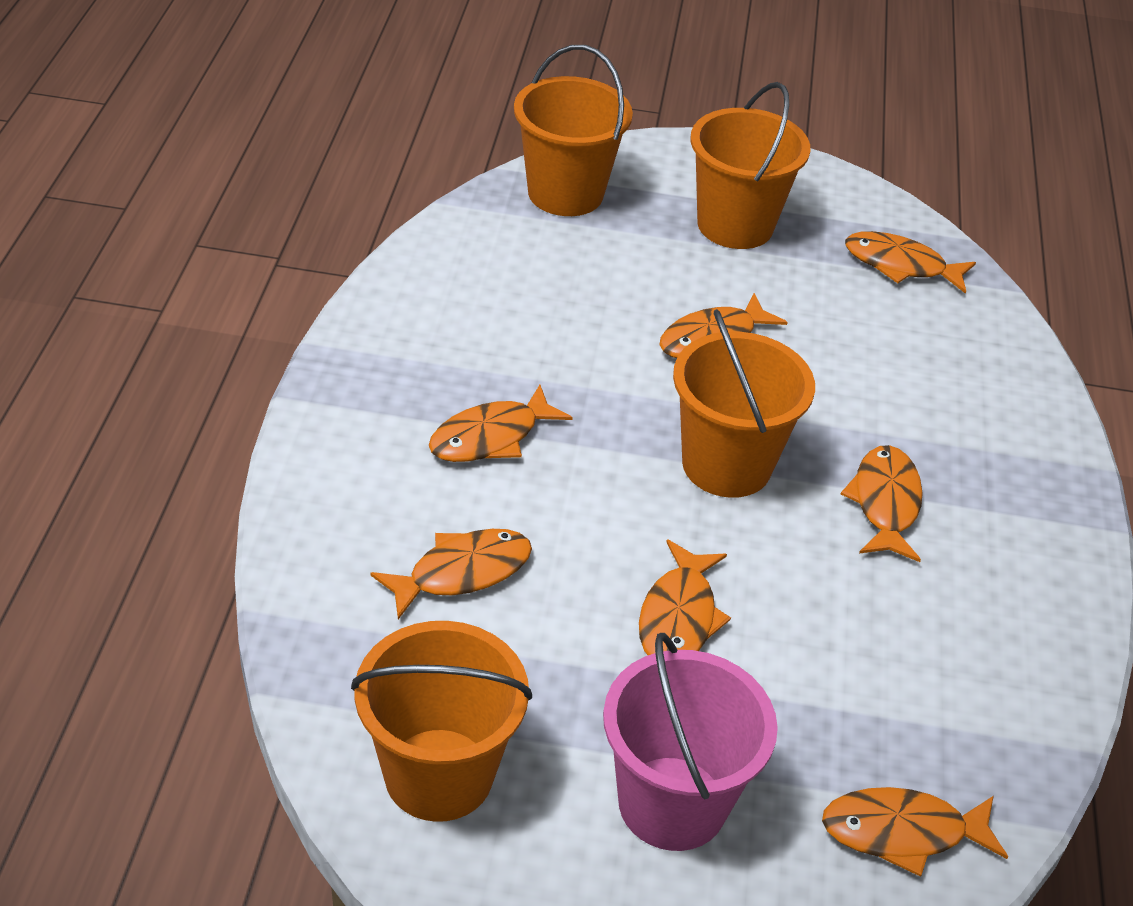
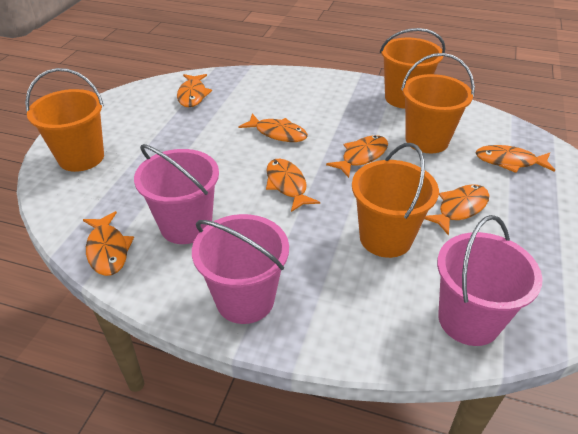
pink bucket: [603,633,778,851] = 1 -> [134,144,219,244] [192,214,289,324] [437,215,543,346] = 3

